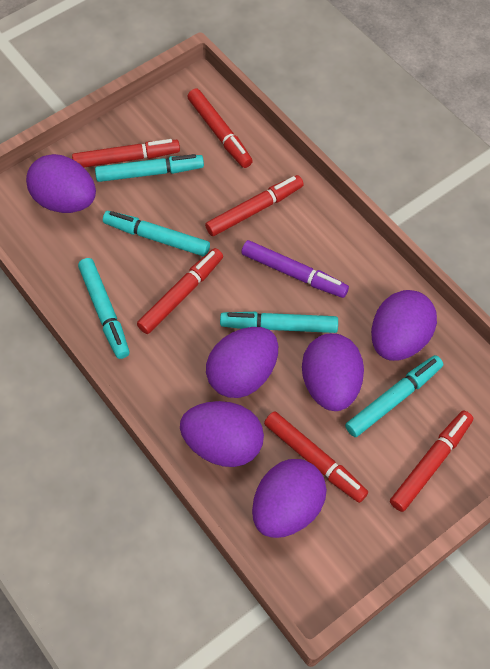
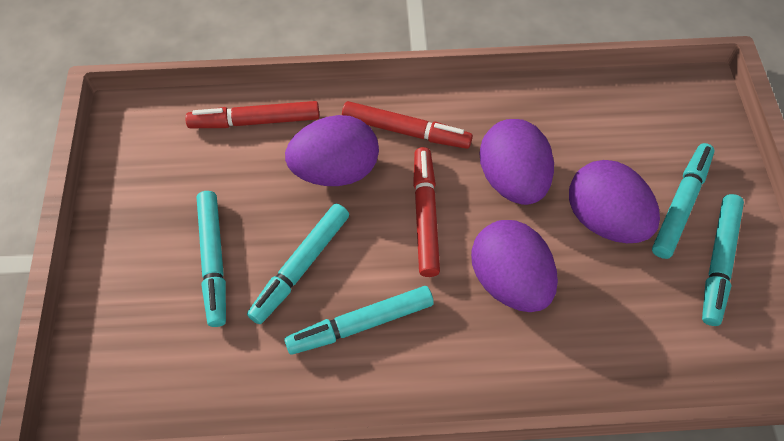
purple egg: [26,154,96,213] [180,401,264,467] [206,327,278,398] [252,459,327,538] [302,333,364,411] [371,290,437,361] = 6 -> [285,115,379,186] [471,220,558,312] [479,119,554,205] [569,160,660,243] = 4
purple marker: [241,240,349,298] = 1 -> none = 0
red marker: [72,139,180,167] [137,248,223,334] [187,89,253,168] [205,175,304,236] [264,411,368,503] [390,411,473,512] = 6 -> [185,101,319,128] [342,101,473,149] [413,147,440,277] = 3

